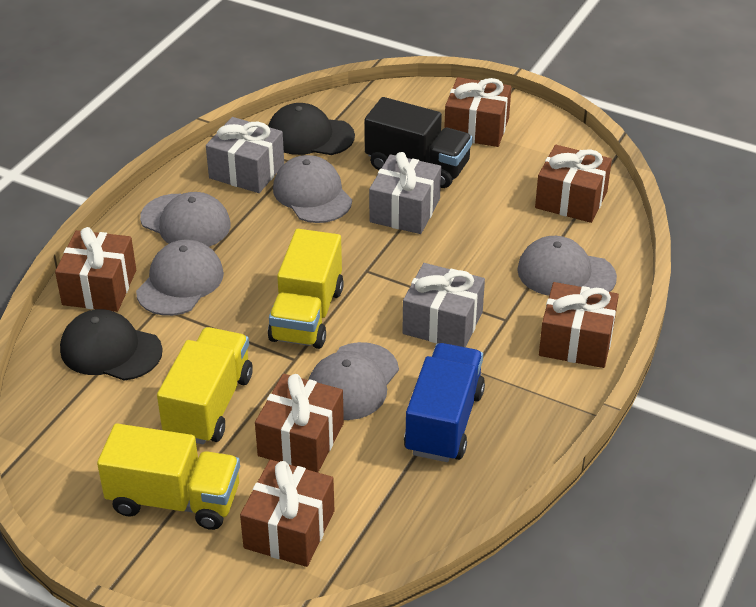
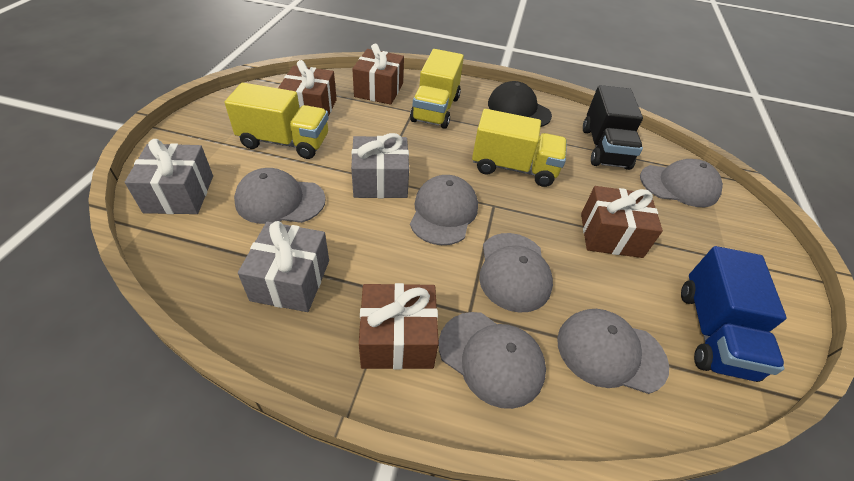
black cap: [60,309,163,381] [268,103,355,155] = 2 -> [488,81,552,127] = 1
brown gift: [55,227,136,312] [240,460,335,567] [255,374,344,472] [444,77,511,147] [535,145,612,223] [539,282,619,368] = 6 -> [278,60,337,116] [352,44,404,105] [359,283,439,370] [581,186,663,258] = 4
grey cap: [136,240,224,316] [140,192,230,247] [273,155,352,223] [309,342,399,420] [517,236,617,296] = 5 -> [234,168,326,224] [410,175,478,245] [439,312,546,409] [479,233,553,313] [557,309,669,394] [640,159,723,207] = 6

